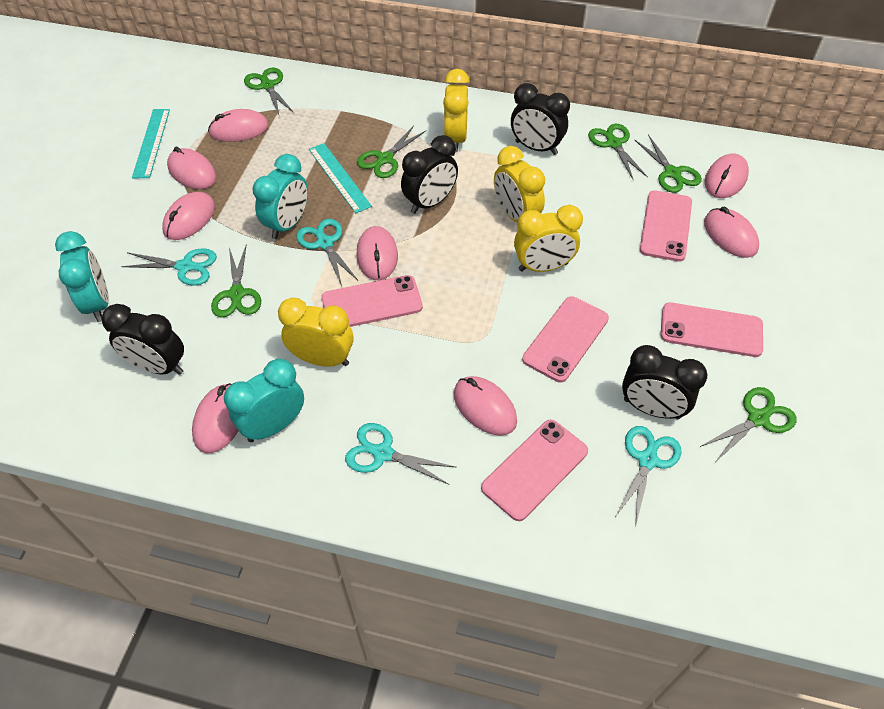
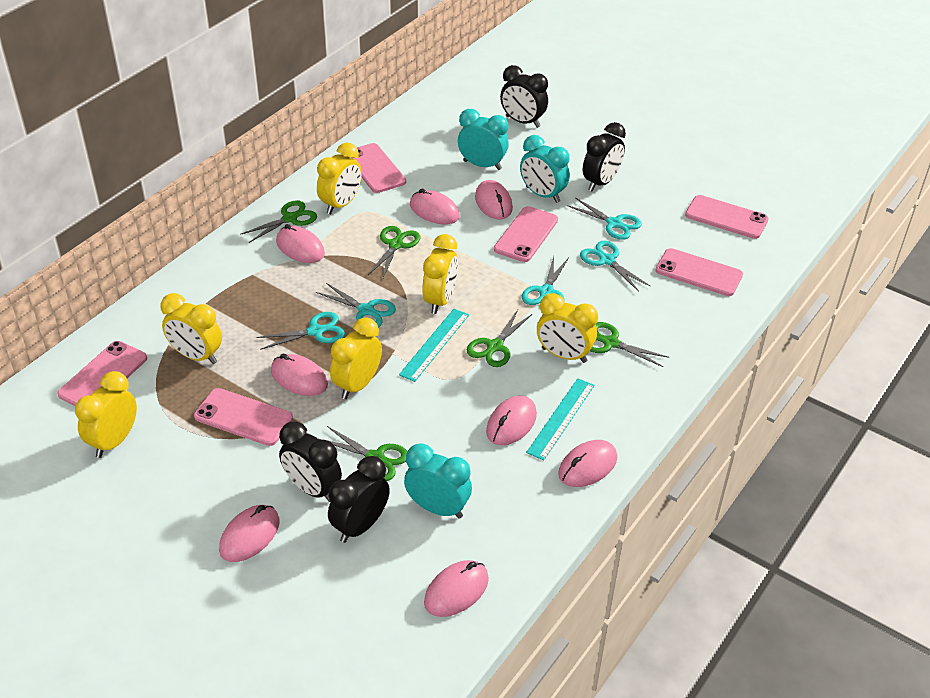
green scissors: [211,244,261,317] [244,68,294,115] [357,126,426,178] [588,124,648,179] [635,135,702,193] [700,387,796,461] = 6 -> [240,201,317,243] [319,426,407,481] [368,226,420,278] [467,310,532,367] [590,322,669,367] = 5
pink phone: [321,275,423,327] [481,420,588,521] [522,296,609,382] [640,190,692,262] [660,302,763,357] = 5 -> [57,341,147,407] [194,388,293,446] [348,143,406,193] [494,206,558,262] [655,248,743,296] [685,195,769,239] = 6
turquoise scissors: [121,248,217,286] [296,219,359,286] [345,423,457,485] [615,426,682,528] = 4 -> [256,312,345,350] [316,283,396,328] [522,256,569,305] [567,198,642,240] [580,241,650,292] = 5
yellow clock: [278,298,354,367] [443,69,469,152] [494,146,545,223] [514,205,583,272] = 4 -> [75,371,137,458] [160,293,222,364] [317,143,362,214] [330,317,382,399] [422,234,458,314] [537,293,598,363] = 6

